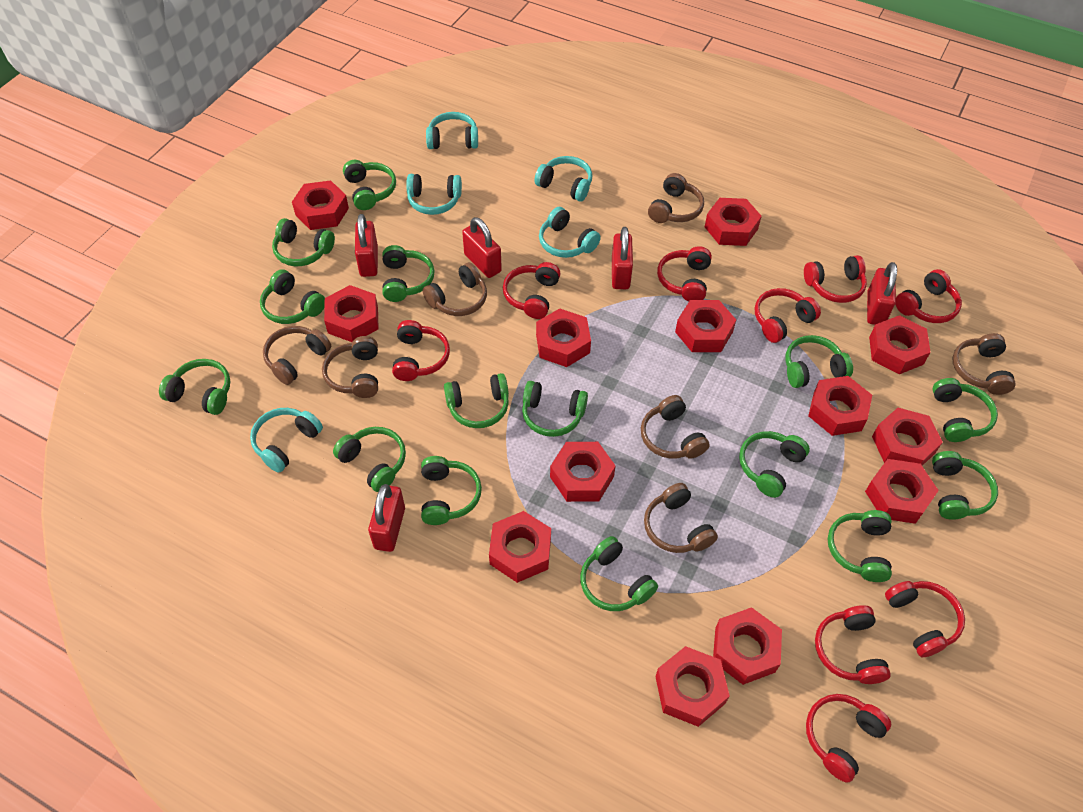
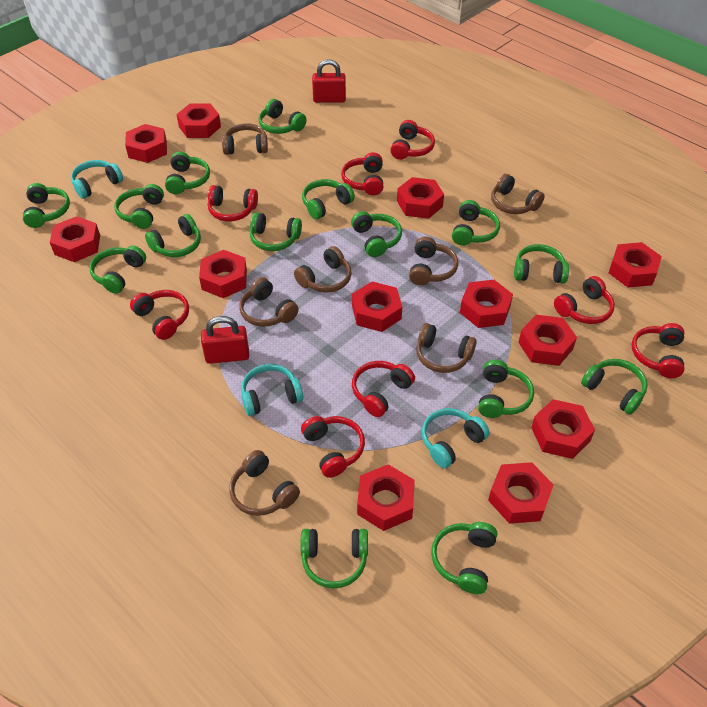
red headphones: [392,320,450,381] [503,262,560,319] [657,246,712,302] [755,288,821,343] [804,255,867,303] [806,694,891,783] [815,605,891,684] [885,581,965,657] [895,269,962,323] = 9 -> [130,290,189,340] [208,185,258,221] [301,416,365,478] [341,152,383,195] [352,361,415,417] [390,120,435,160] [554,276,615,324] [631,323,684,378] = 8
red nut: [292,180,349,230] [324,285,379,342] [489,511,551,583] [536,308,591,367] [550,442,616,502] [655,646,730,727] [675,300,736,352] [705,198,762,246] [713,607,782,685] [808,376,872,436] [865,459,939,524] [869,315,931,374] [872,408,943,466] = 13 -> [50,216,100,262] [125,124,167,163] [176,104,221,138] [199,250,247,298] [352,281,402,332] [357,464,415,531] [397,177,444,219] [460,280,513,328] [488,462,554,524] [518,315,577,366] [531,399,595,459] [609,242,662,288] = 12
red padlock: [355,214,378,277] [368,484,405,552] [462,217,502,278] [612,227,633,289] [867,262,897,325] = 5 -> [201,316,249,364] [312,59,346,103] = 2
turquoise headphones: [250,408,323,473] [406,174,462,215] [426,112,478,149] [534,156,592,202] [539,207,601,258] = 5 -> [71,160,123,199] [241,364,303,416] [422,408,489,468] = 3

